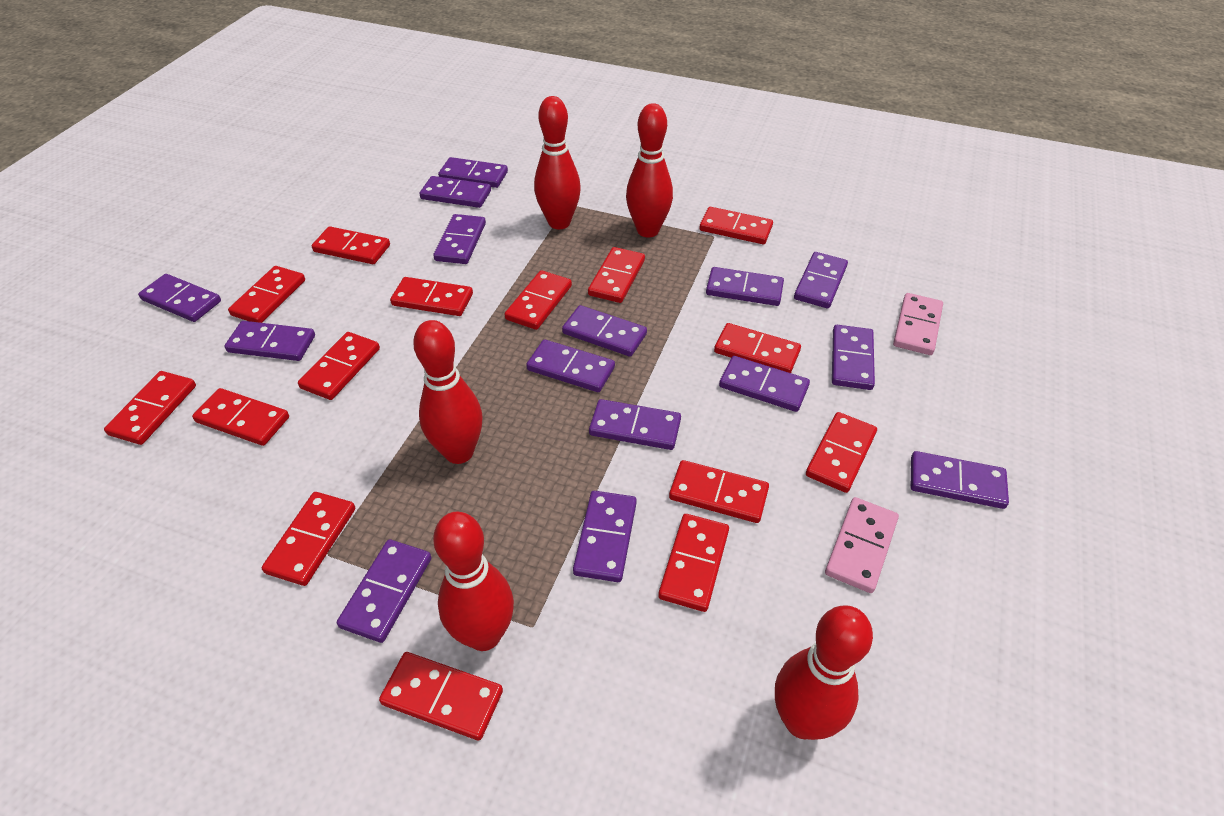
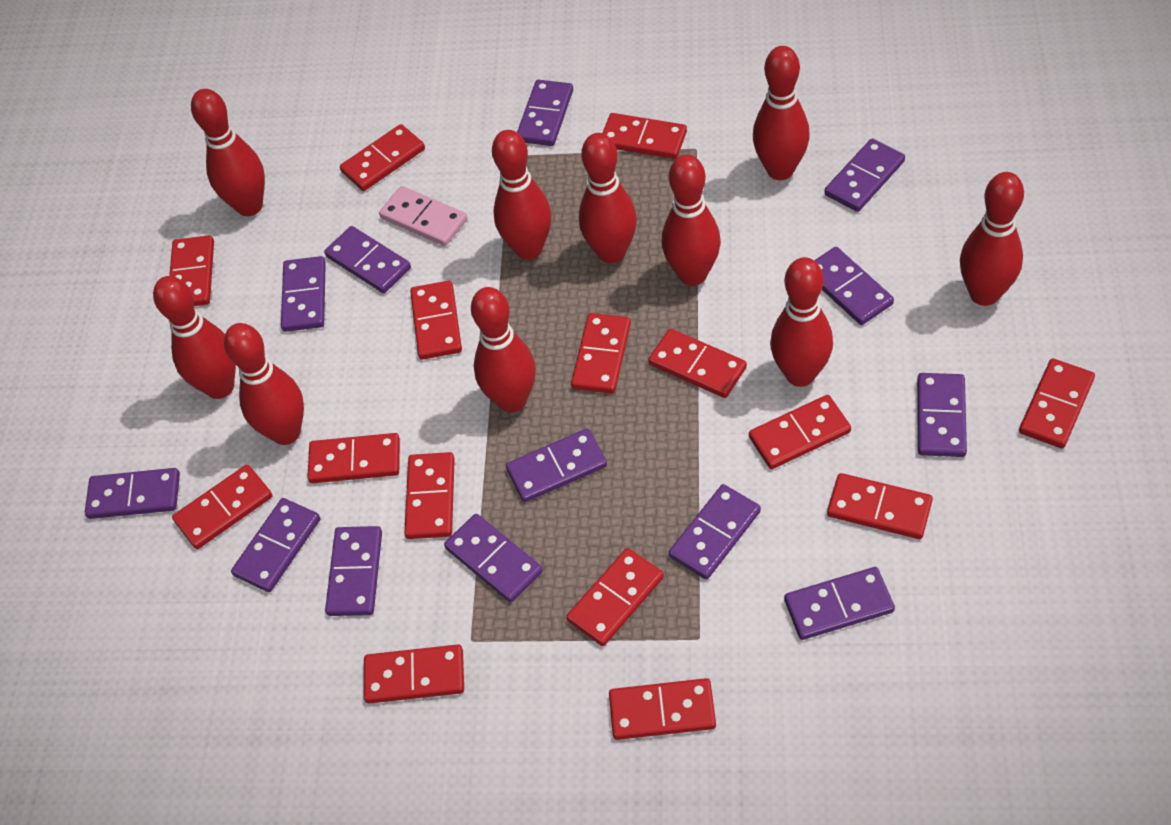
pink domino: [825,497,899,593] [893,293,943,355] = 2 -> [379,186,468,246] = 1
purple domino: [138,274,221,322] [225,321,315,361] [337,539,431,643] [420,176,491,208] [433,214,486,264] [438,157,508,188] [526,339,615,392] [562,305,647,357] [573,491,637,582] [589,399,681,450] [706,267,784,306] [719,356,810,412] [794,252,848,308] [832,325,875,390] [911,451,1009,509] = 15 -> [85,468,180,519] [231,498,320,592] [281,256,326,332] [324,226,411,293] [325,526,382,616] [444,514,543,603] [506,428,607,502] [517,80,573,146] [669,484,761,580] [784,567,895,640] [814,247,894,325] [824,139,905,212] [917,373,967,457] = 13
red bowling pin: [413,320,483,464] [433,512,514,651] [534,96,581,229] [626,103,673,237] [775,605,873,740] = 5 -> [153,276,236,399] [191,89,265,216] [224,323,304,445] [471,287,536,412] [492,130,551,260] [579,133,637,264] [662,154,721,286] [753,46,810,180] [770,257,833,387] [960,172,1024,306] = 10

